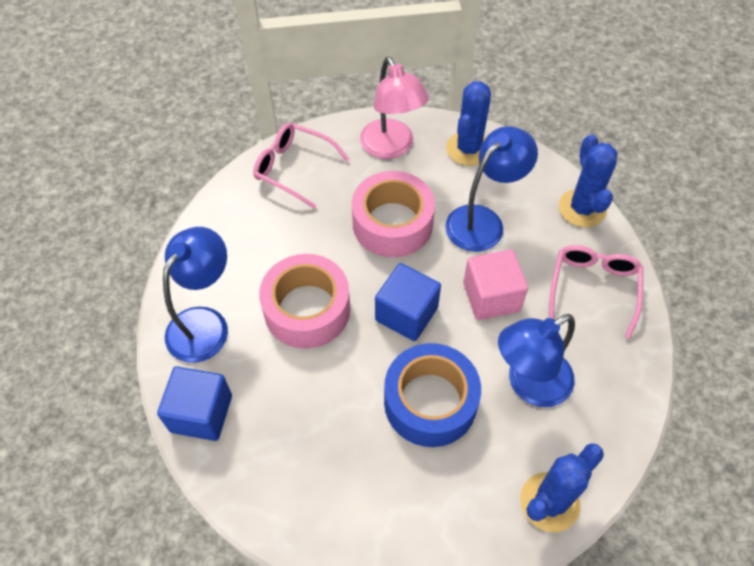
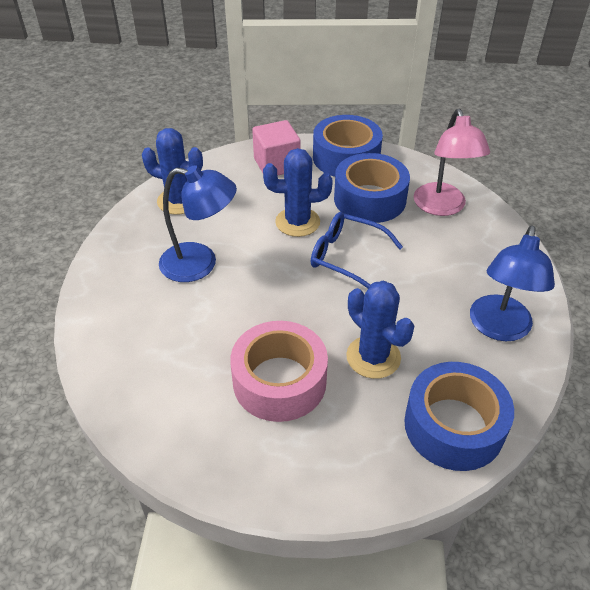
blue cube: [157,366,232,441] [375,263,441,341] = 2 -> none = 0
blue glasses: none = 0 -> [311,212,403,289] = 1
blue lamp: [163,227,228,363] [445,126,538,252] [498,314,575,407] = 3 -> [159,165,237,282] [470,225,555,341] = 2
blue tape: [384,343,481,447] = 1 -> [313,115,383,177] [334,153,410,223] [404,362,514,471] = 3
pink glasses: [253,123,349,208] [549,245,643,339] = 2 -> none = 0
pink tape: [259,254,350,349] [352,171,435,257] = 2 -> [230,321,328,422] = 1

